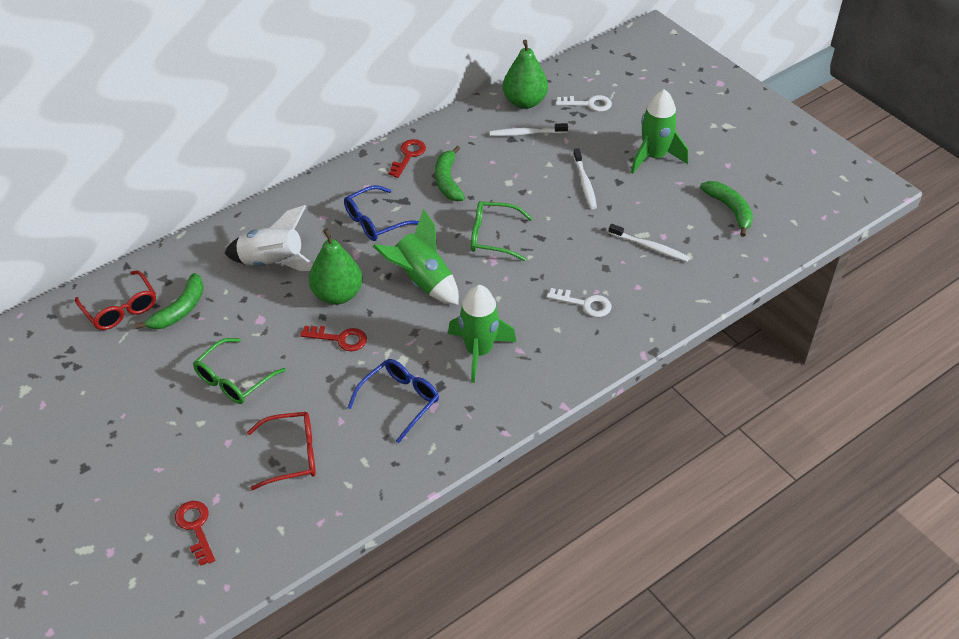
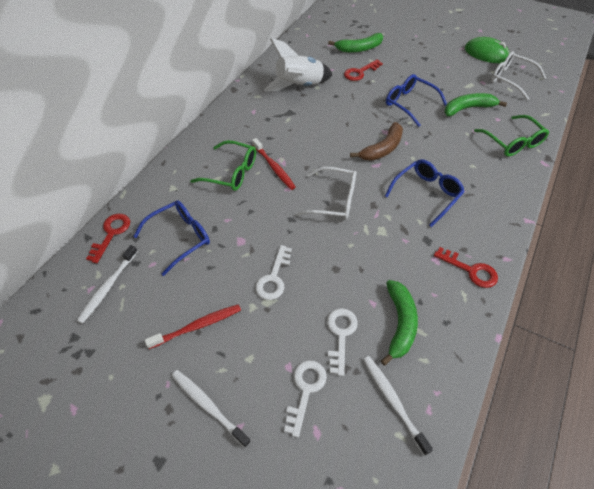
blue glasses: [344,185,419,241] [347,359,439,443] = 2 -> [133,200,210,276] [385,159,465,227] [386,74,447,127] = 3
brown banana: none = 0 -> [350,122,403,161] = 1
green mouse: none = 0 -> [465,37,510,63] = 1
green pear: [309,228,363,305] [503,40,548,109] = 2 -> none = 0
green rocket: [373,209,459,305] [448,285,516,383] [631,89,688,174] = 3 -> none = 0
red glasses: [75,270,156,330] [247,412,316,490] = 2 -> none = 0
red toothbrush: none = 0 -> [145,304,241,349] [252,138,296,190] = 2
white glasses: none = 0 -> [295,167,356,220] [491,51,546,100] = 2
white key: [547,288,612,317] [556,95,612,112] = 2 -> [255,245,292,300] [284,360,327,438] [327,308,358,376] = 3

